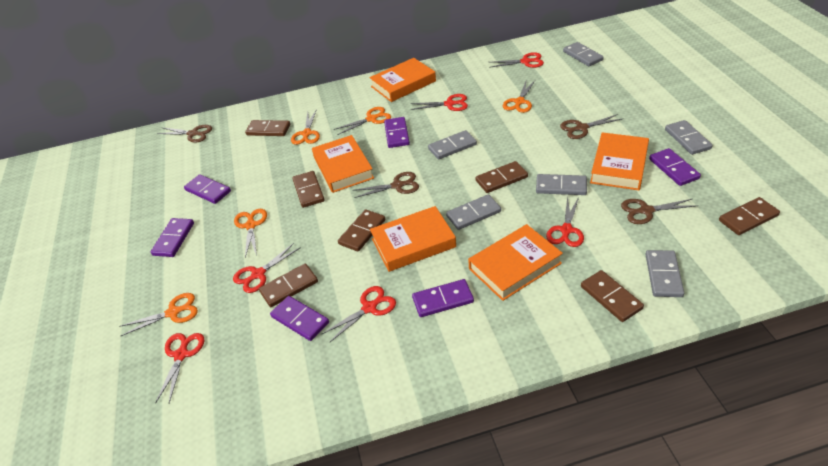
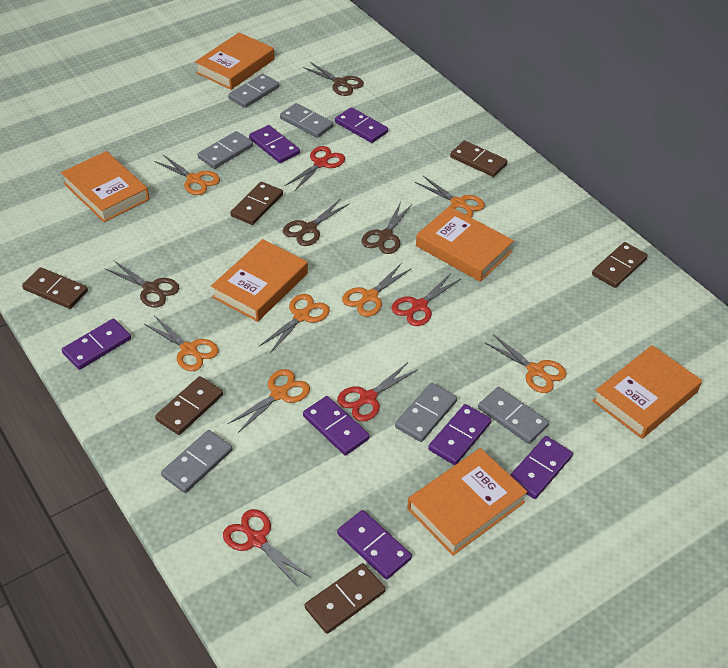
brown domino: [245,120,290,136] [259,264,318,307] [292,171,325,208] [338,209,385,252] [475,161,528,193] [581,270,644,322] [719,197,780,235] = 7 -> [22,267,88,309] [155,376,223,435] [230,182,283,225] [305,563,386,634] [450,141,508,177] [592,242,648,288] = 6
orange book: [312,135,374,193] [369,58,436,102] [370,206,456,272] [468,224,563,301] [590,132,649,190] = 5 -> [61,151,149,222] [195,32,275,90] [211,239,308,322] [407,448,527,556] [416,206,514,282] [593,345,702,439] = 6
orange scissors: [119,293,198,336] [234,209,267,258] [291,109,320,145] [334,107,391,135] [503,81,535,113] = 5 -> [144,316,219,371] [154,154,220,195] [228,369,310,433] [259,294,330,353] [342,264,412,317] [415,176,485,217] [484,334,567,393] = 7
purple domino: [151,218,194,257] [184,174,231,204] [270,296,329,341] [384,117,410,148] [412,279,474,317] [649,148,701,186] = 6 -> [62,319,131,370] [249,125,300,163] [303,396,370,455] [335,107,388,143] [337,510,412,580] [428,404,491,465] [510,436,573,499] = 7
red scissors: [155,333,204,404] [233,243,301,293] [322,286,396,343] [411,94,468,111] [489,52,544,68] [546,196,584,247] = 6 -> [223,509,311,588] [285,146,345,192] [337,362,418,421] [392,273,462,326] = 4

